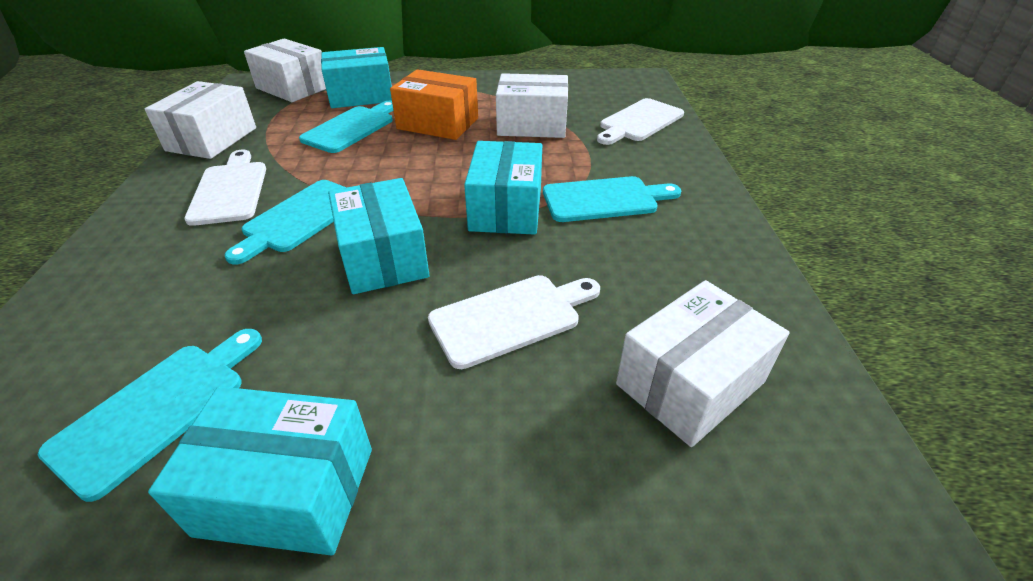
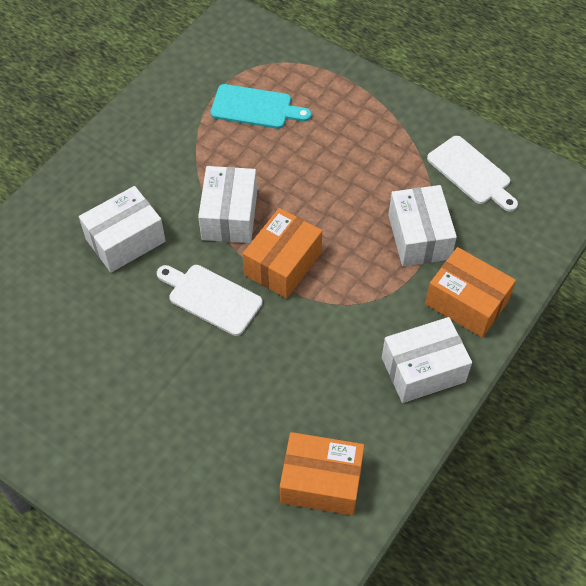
orange box: [390,69,478,140] = 1 -> [243,208,322,299] [280,432,364,515] [425,247,516,338] = 3
turquoise box: [148,387,372,556] [321,47,392,108] [328,178,429,294] [464,141,542,235] = 4 -> none = 0
turquoise cutting board: [38,329,262,502] [225,180,347,265] [299,101,394,153] [543,176,681,222] = 4 -> [210,84,311,129] = 1
white cutting board: [184,150,266,226] [428,275,600,369] [597,98,684,145] = 3 -> [157,265,263,336] [427,136,518,212] = 2

